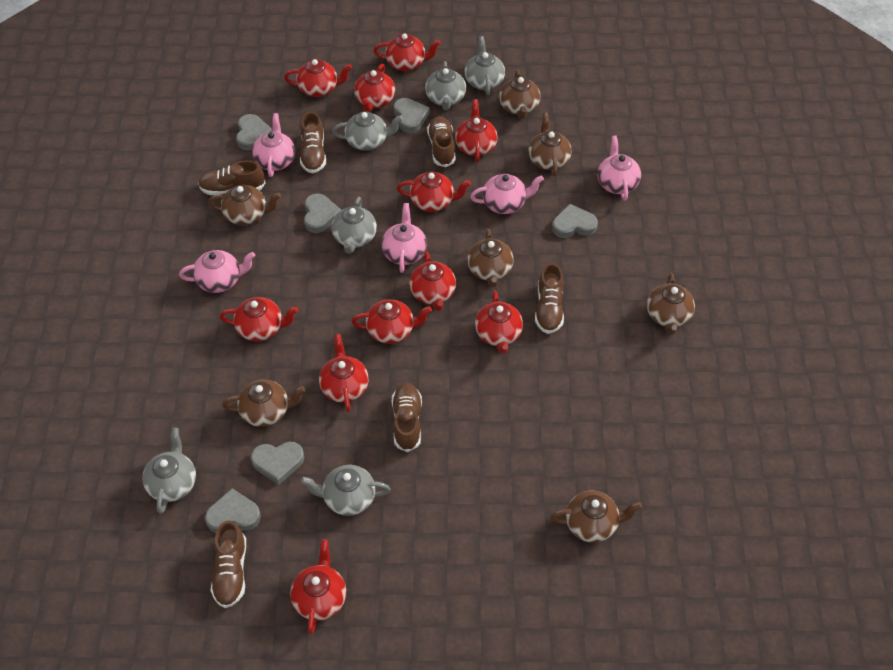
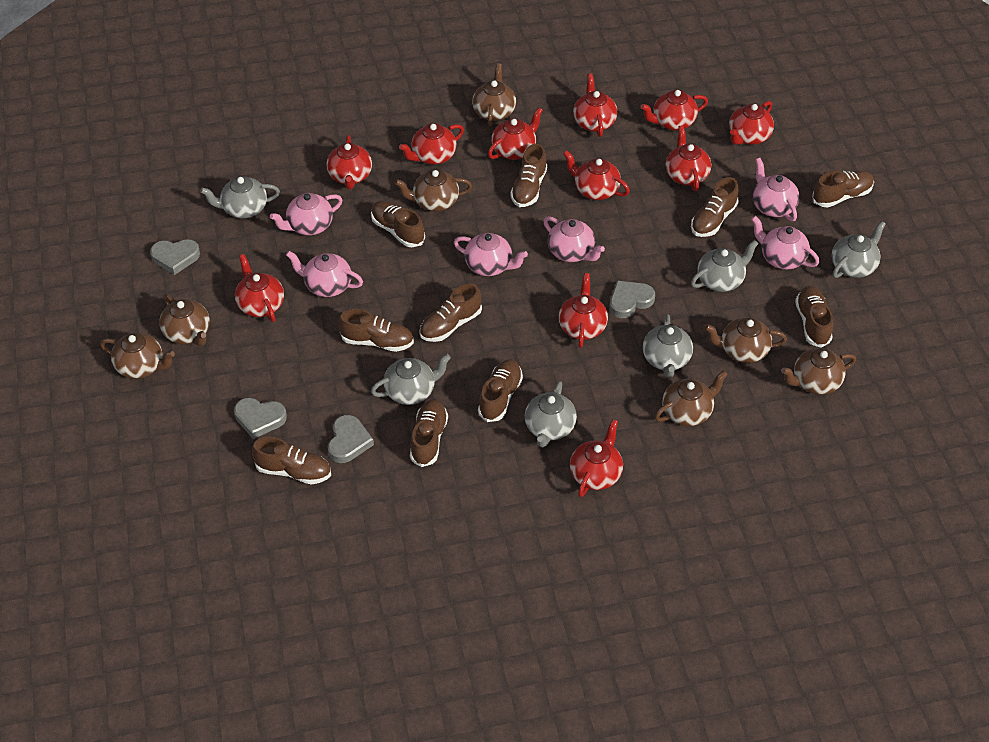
brown shoe: [198,161,266,195] [211,520,246,608] [300,112,326,173] [392,383,422,452] [427,116,456,167] [535,263,564,334] = 6 -> [252,437,331,484] [339,309,414,352] [371,201,425,247] [410,399,448,467] [419,284,482,342] [478,359,523,422] [510,144,547,207] [691,177,739,237] [795,286,833,348] [812,171,874,207] = 10
grey heart: [205,488,261,533] [236,114,272,150] [251,442,304,485] [304,194,341,233] [393,98,430,133] [552,204,598,238] = 6 -> [150,239,200,275] [234,398,287,439] [328,415,374,463] [610,280,655,318] = 4
pink teapot: [179,250,255,293] [252,113,295,177] [381,203,427,273] [470,174,544,214] [597,135,641,201] = 5 -> [270,193,343,235] [286,251,363,297] [454,233,528,276] [543,216,605,262] [751,216,820,269] [753,158,799,221] = 6

